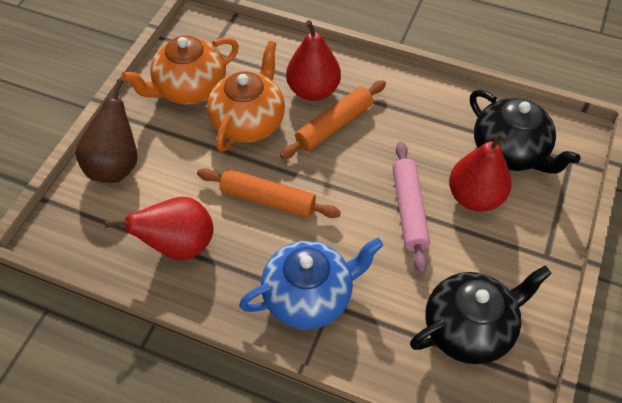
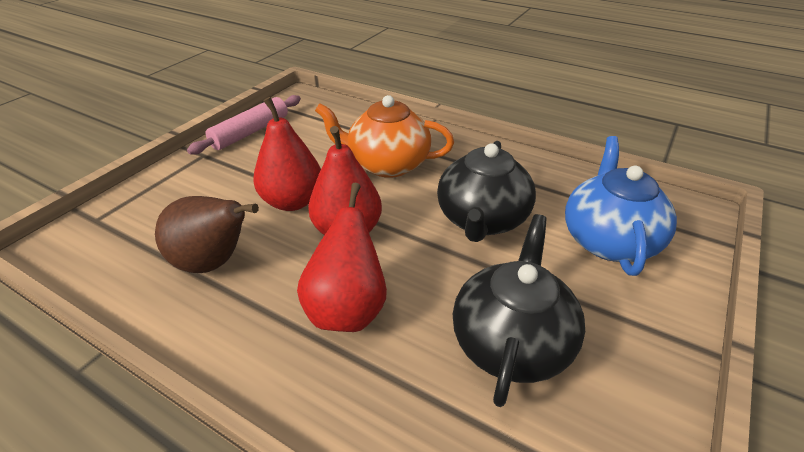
orange rolling pin: [197,168,341,218] [280,80,386,159] = 2 -> none = 0
orange teapot: [121,35,239,104] [207,41,285,152] = 2 -> [315,95,454,178] = 1

